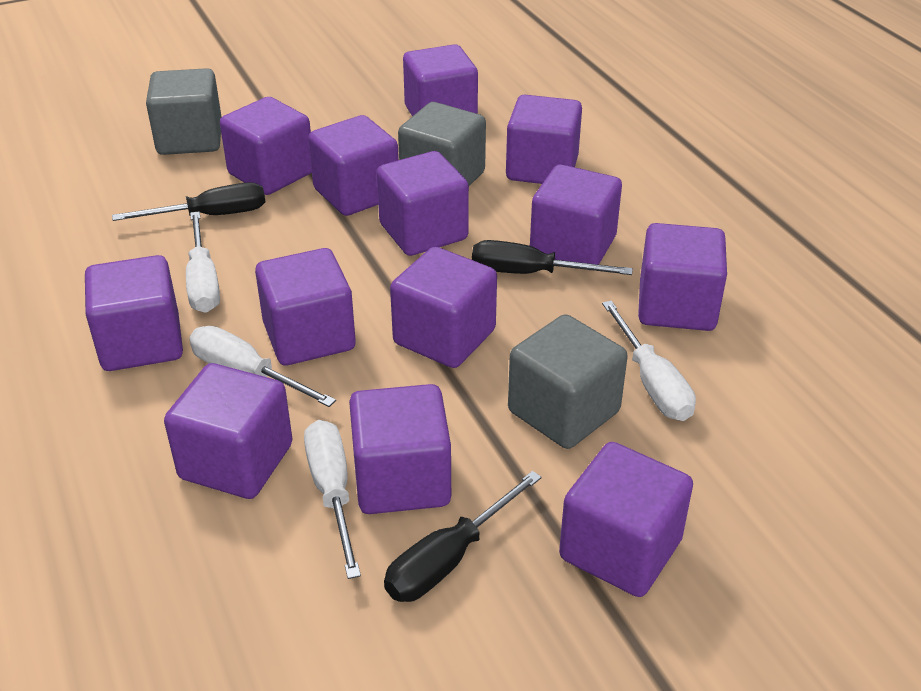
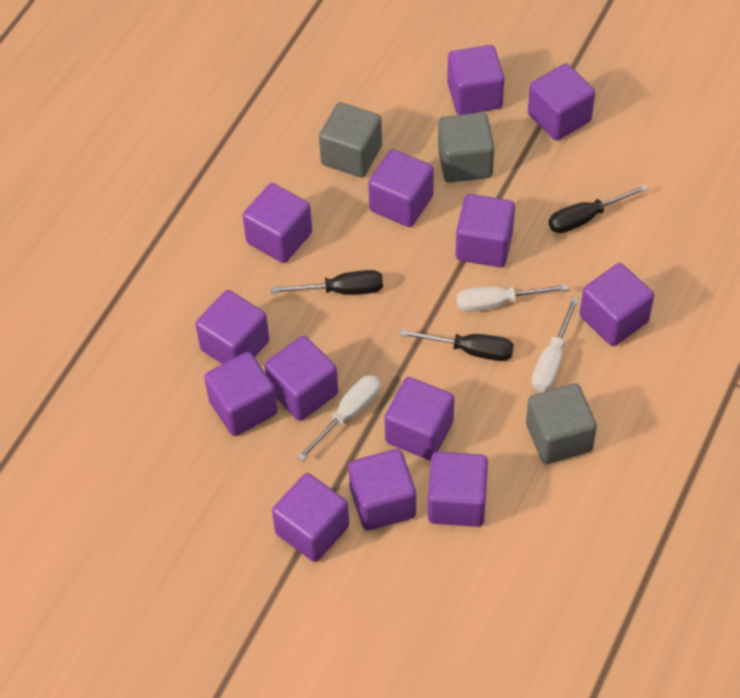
white screwdriver: [186,211,220,313] [189,326,336,407] [304,420,361,579] [602,301,696,421] = 4 -> [297,375,380,461] [456,284,569,312] [531,297,579,392] = 3

